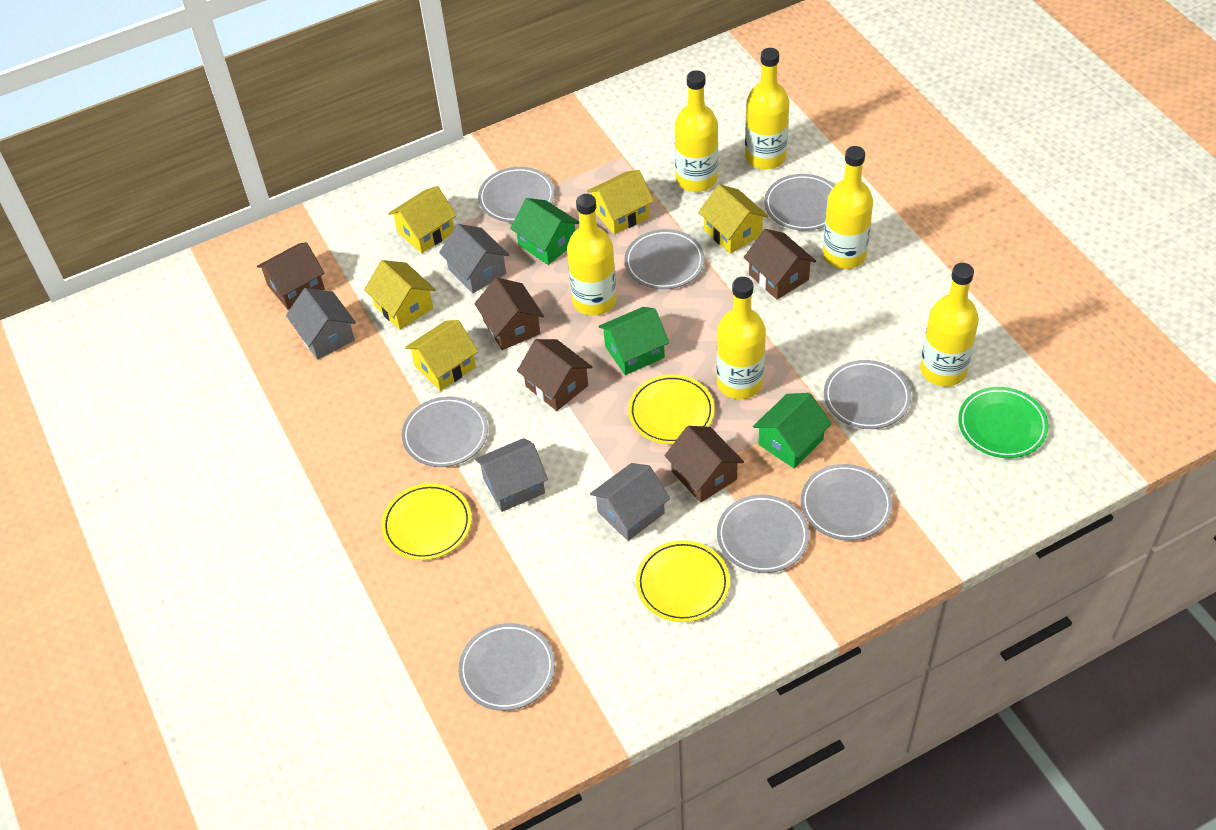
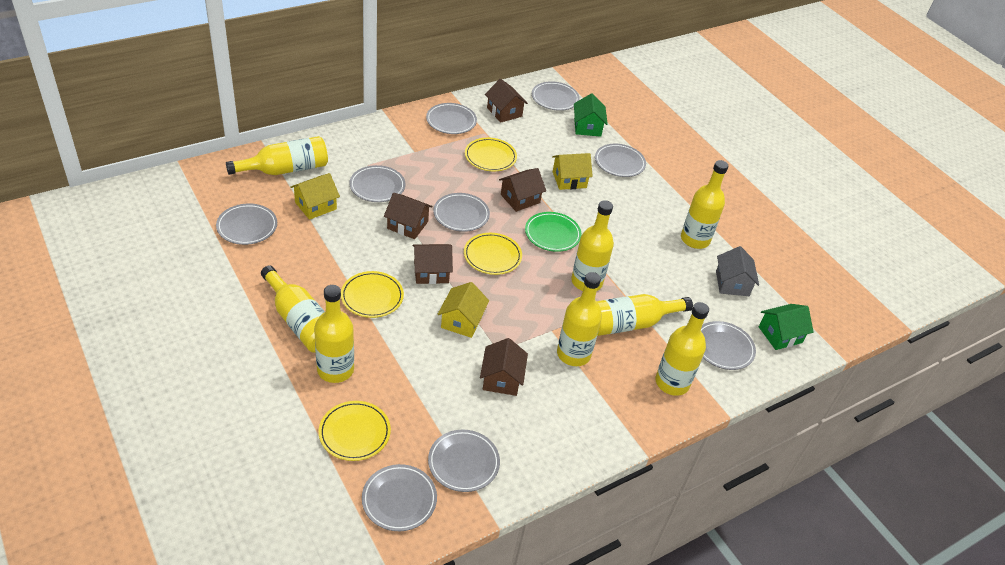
green house: [510,198,579,265] [598,307,669,375] [753,393,832,468] = 3 -> [574,93,608,137] [759,304,814,350] = 2
grey house: [286,288,356,360] [439,224,509,293] [475,438,548,512] [590,463,670,541] = 4 -> [716,246,759,296] = 1
grey plate: [402,396,488,467] [458,623,555,711] [478,167,555,222] [624,229,705,289] [717,495,809,573] [764,174,835,231] [801,464,893,541] [824,360,911,429] = 8 -> [216,204,277,245] [349,165,405,202] [362,464,437,531] [426,103,477,134] [428,430,500,492] [433,193,490,232] [532,81,580,111] [595,144,646,177] [701,321,756,370] = 9
yellow bottle: [567,194,617,316] [675,70,718,192] [716,277,766,399] [745,48,790,170] [823,146,873,269] [920,263,979,386] = 6 -> [226,136,328,175] [261,265,325,353] [314,285,354,383] [557,272,602,366] [571,200,614,291] [596,294,693,336] [655,302,709,396] [681,160,728,249] = 8
yellow house: [364,260,436,330] [388,186,457,253] [405,320,478,391] [587,170,654,235] [698,184,769,254] = 5 -> [290,173,340,220] [438,282,489,338] [552,153,593,190] = 3
yellow plate: [381,483,472,560] [628,374,715,444] [636,540,730,622] = 3 -> [319,401,391,461] [341,271,404,318] [464,233,522,275] [465,138,517,171] = 4

